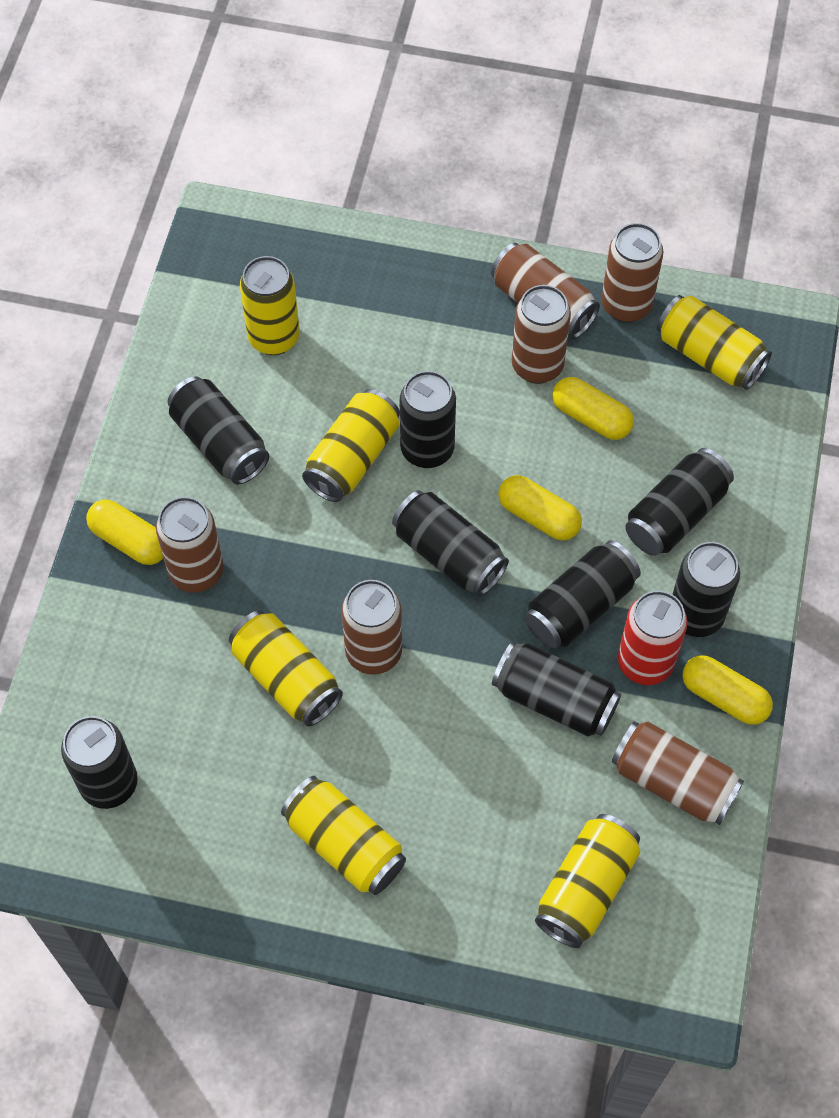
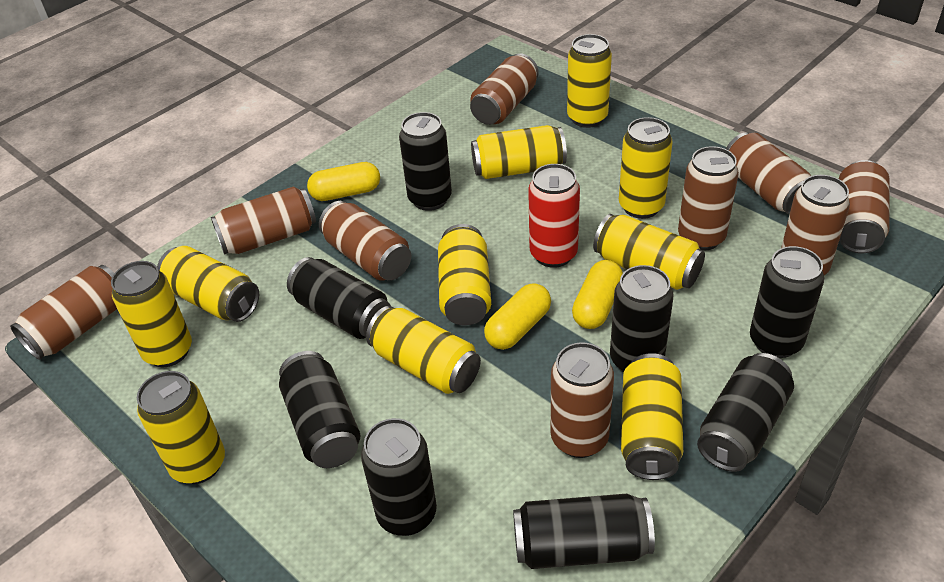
brown can: [156,497,224,593] [341,580,402,675] [491,243,600,339] [512,285,571,384] [601,223,663,323] [612,721,744,825] = 6 -> [10,265,117,360] [211,187,316,255] [319,201,411,281] [470,54,539,125] [551,342,614,458] [678,146,739,251] [726,132,811,215] [781,175,850,275] [839,160,890,253] = 9
yellow can: [229,610,343,726] [240,256,300,355] [281,776,406,895] [302,389,400,502] [535,814,640,948] [657,295,772,390] = 6 -> [111,261,192,367] [137,371,225,484] [157,246,259,322] [366,306,481,394] [438,224,491,326] [471,125,567,179] [567,34,612,128] [593,214,705,290] [619,117,673,219] [621,353,683,480] = 10
yellow capsule: [86,500,163,565] [498,475,582,541] [552,377,634,440] [682,655,773,725] = 4 -> [307,162,380,201] [484,283,551,350] [572,260,623,329] = 3

